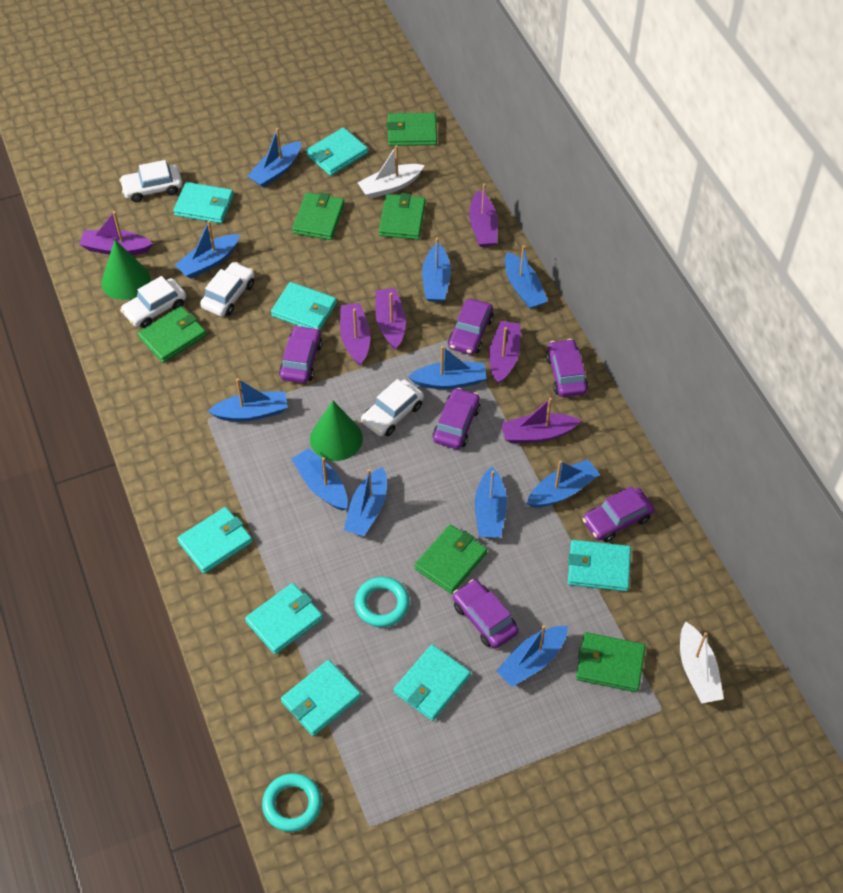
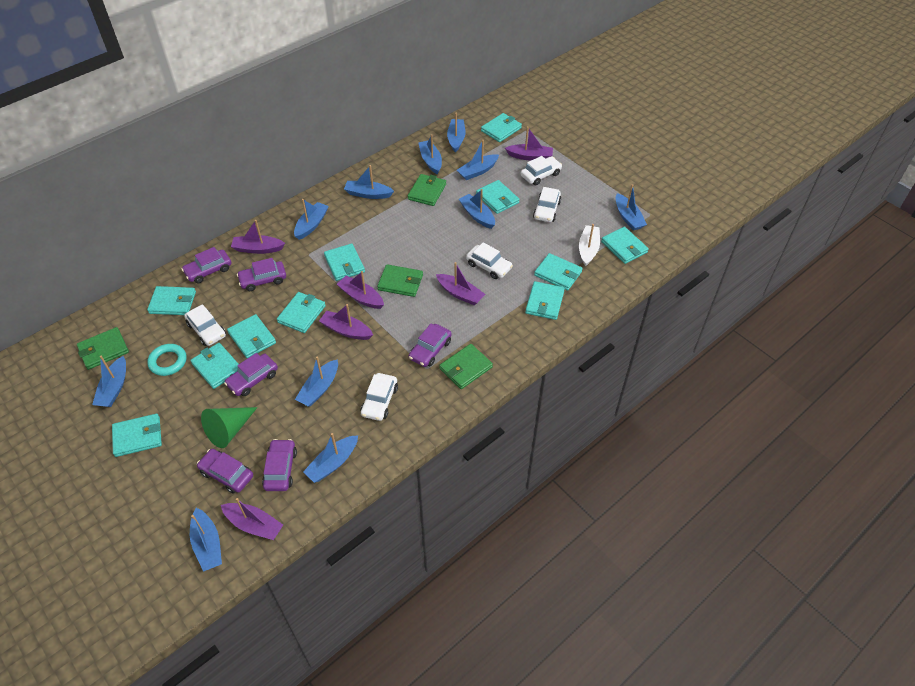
green cone: [101,240,150,300] [310,401,363,461] = 2 -> [201,407,258,448] = 1
green wallet: [138,306,206,363] [292,192,345,240] [379,193,426,240] [387,113,437,146] [414,524,487,594] [576,632,646,692] = 6 -> [77,327,129,370] [377,264,423,297] [408,174,446,206] [439,344,493,389] = 4
turquoise ring: [262,773,322,832] [355,577,410,627] = 2 -> [147,344,187,376] = 1
turquoise wallet: [173,182,234,223] [177,507,253,574] [245,583,323,655] [271,282,337,330] [281,660,361,736] [306,127,368,176] [394,645,471,721] [568,540,631,591] = 8 -> [112,414,162,457] [147,286,196,315] [190,343,239,389] [227,314,276,358] [277,292,326,333] [324,244,365,281] [476,180,520,214] [481,113,522,142] [525,281,565,320] [534,253,583,291] [601,227,649,264] = 11
white boat: [358,145,424,199] [680,622,724,704] = 2 -> [579,224,600,266] = 1
white car: [119,160,182,202] [120,276,186,328] [200,262,255,316] [361,379,424,436] = 4 -> [184,304,226,346] [361,373,398,421] [466,242,513,279] [521,156,562,185] [533,187,561,222] = 5

